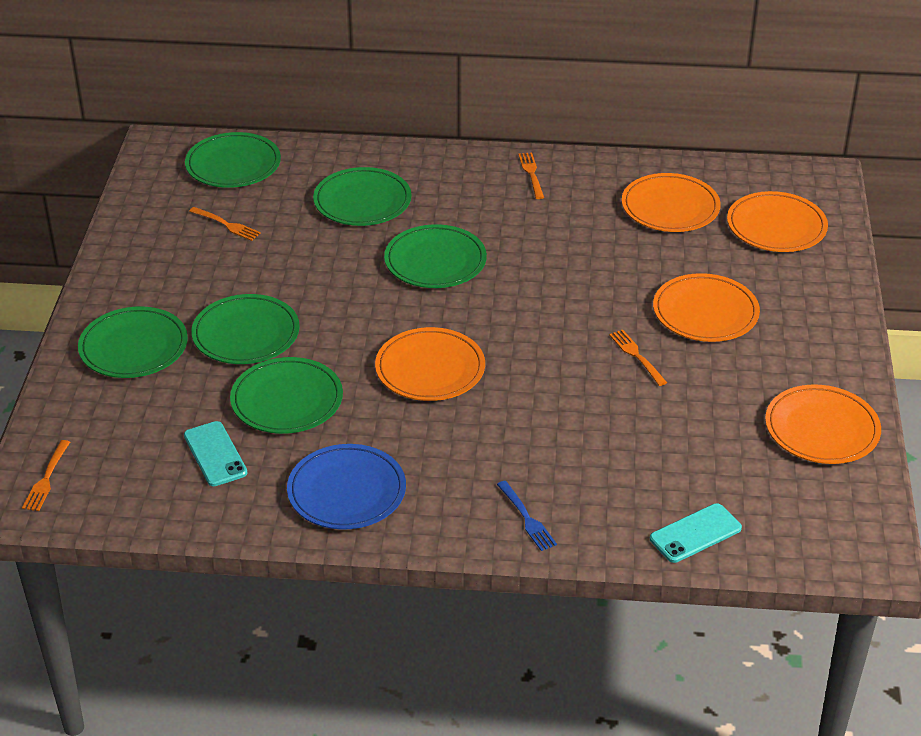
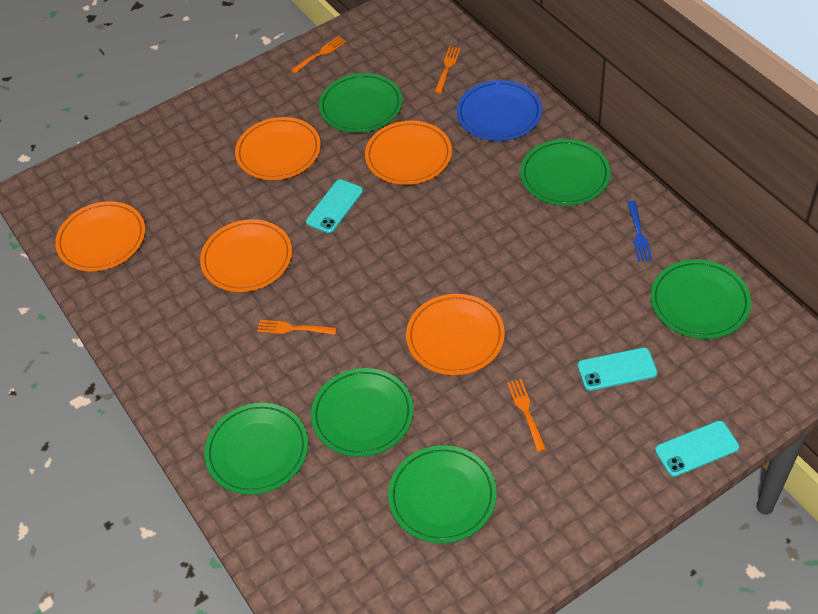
turquoise phone: [184,421,247,486] [650,503,742,563] = 2 -> [306,179,363,233] [578,348,657,391] [655,421,739,477] = 3

